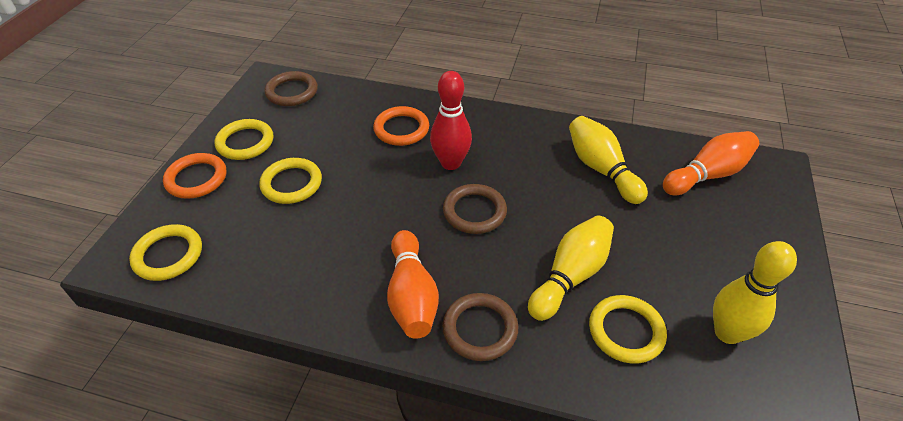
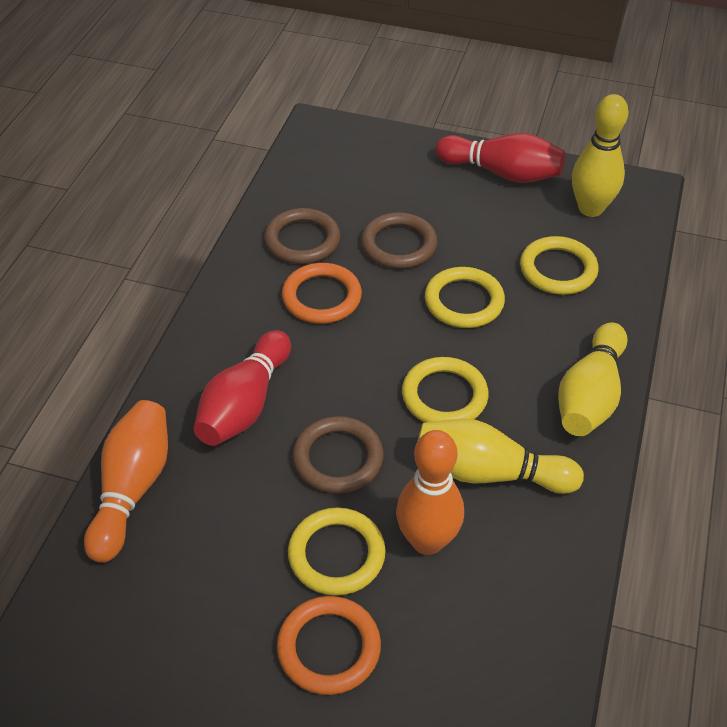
red bowling pin: [430,71,472,170] = 1 -> [194,330,291,446] [436,133,565,183] = 2

